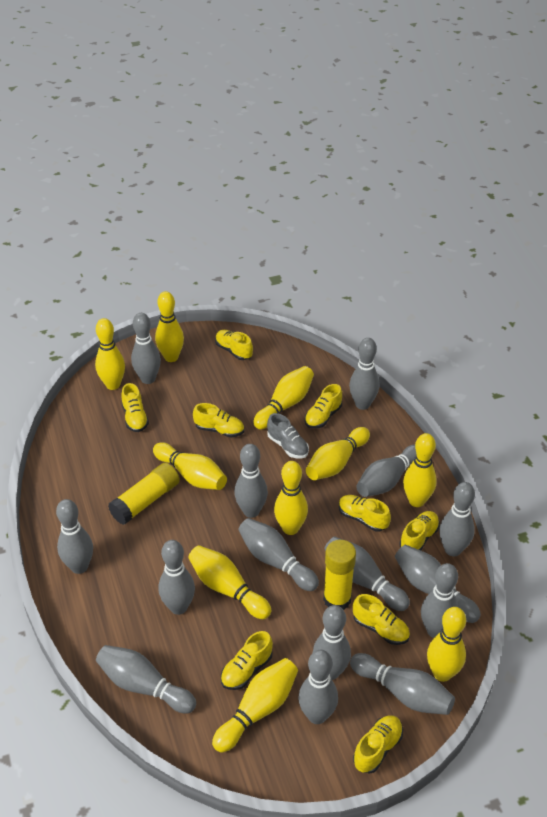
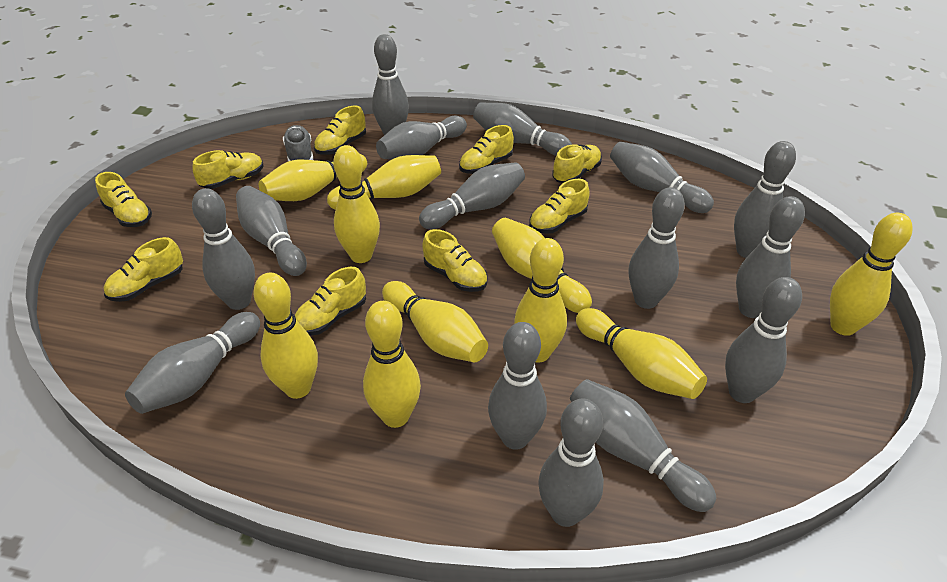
yellow glue stick: [108,463,180,525] [323,540,356,610] = 2 -> none = 0

